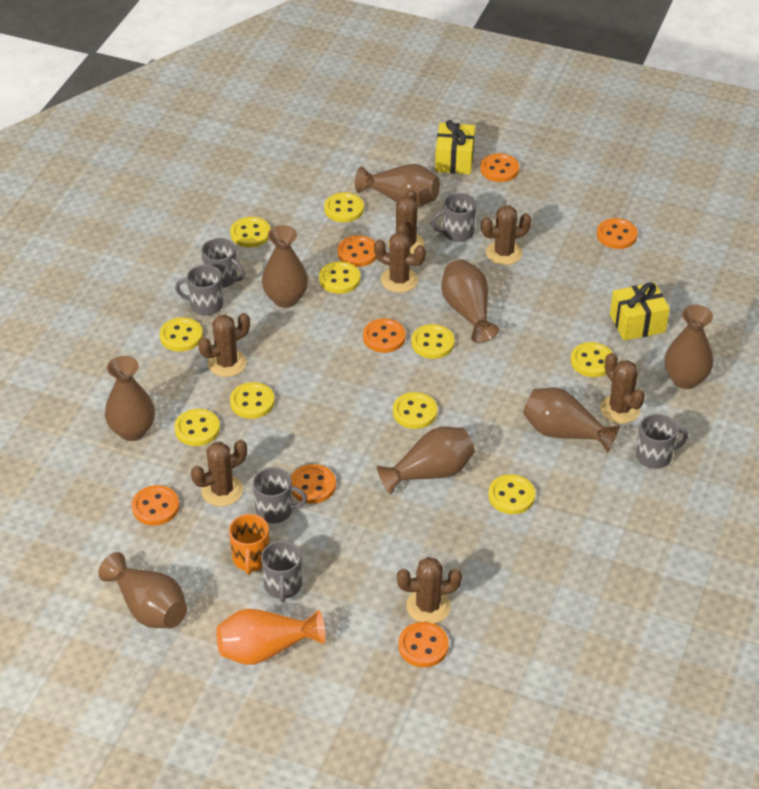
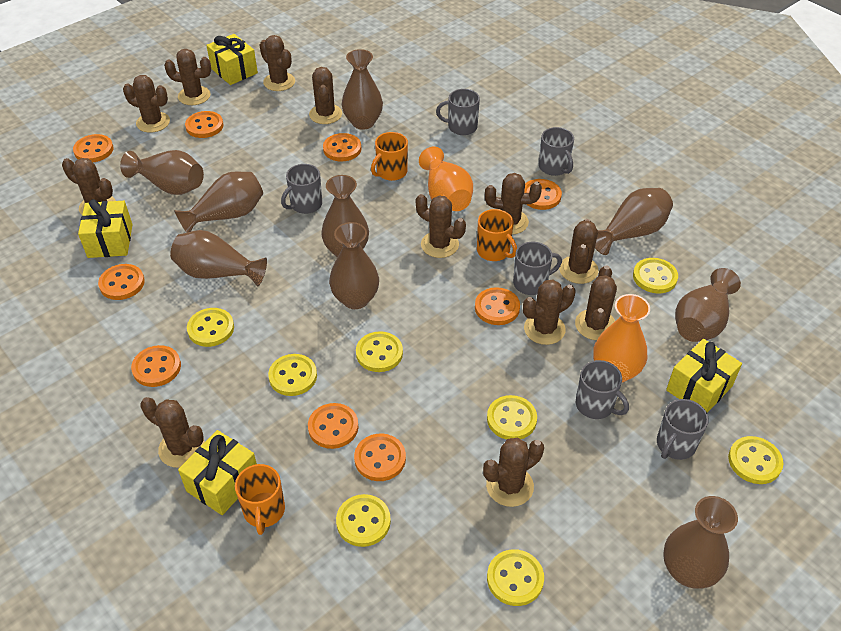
brown cactus: [191,439,247,507] [198,313,250,377] [374,232,426,293] [388,189,424,254] [397,557,462,624] [481,205,531,265] [600,353,645,423] = 7 -> [62,158,116,215] [123,75,170,133] [140,397,205,468] [164,49,211,105] [259,35,295,91] [309,67,342,124] [416,194,466,258] [483,438,544,507] [485,173,542,235] [523,280,575,345] [559,219,599,284] [575,265,617,340] = 12
brown vase: [98,552,187,628] [105,356,155,441] [262,225,308,308] [355,164,440,207] [377,427,475,494] [441,259,499,343] [523,388,620,453] [665,305,713,389] = 8 -> [120,150,204,195] [170,230,267,286] [174,171,263,233] [321,175,369,257] [329,222,379,309] [342,49,383,130] [595,188,673,255] [663,496,738,589] [675,268,741,342] = 9
orange button: [132,485,179,525] [291,464,336,504] [338,235,377,267] [363,318,406,353] [398,622,449,667] [480,153,519,182] [597,218,638,249] = 7 -> [73,134,114,162] [98,264,145,300] [131,345,181,387] [185,111,224,138] [308,403,358,449] [323,133,361,162] [354,434,406,481] [475,287,520,325] [524,179,562,210] = 9
orange mug: [229,514,269,575] = 1 -> [235,464,285,535] [371,132,408,181] [477,209,517,261] = 3
orange vase: [216,609,325,665] = 1 -> [419,147,473,211] [593,294,650,382] = 2
yellow button: [160,317,203,352] [175,409,220,446] [230,217,270,248] [230,382,275,419] [319,261,360,294] [324,192,364,222] [393,392,437,429] [412,324,454,359] [488,474,535,514] [571,342,613,377] = 10 -> [187,308,234,347] [268,354,317,396] [336,494,391,547] [356,331,403,372] [487,395,537,440] [487,549,544,606] [633,258,678,294] [728,436,783,484] = 8
yellow gift: [435,120,475,174] [610,282,670,341] = 2 -> [78,199,132,258] [178,430,257,515] [206,34,258,85] [666,339,742,413] = 4

